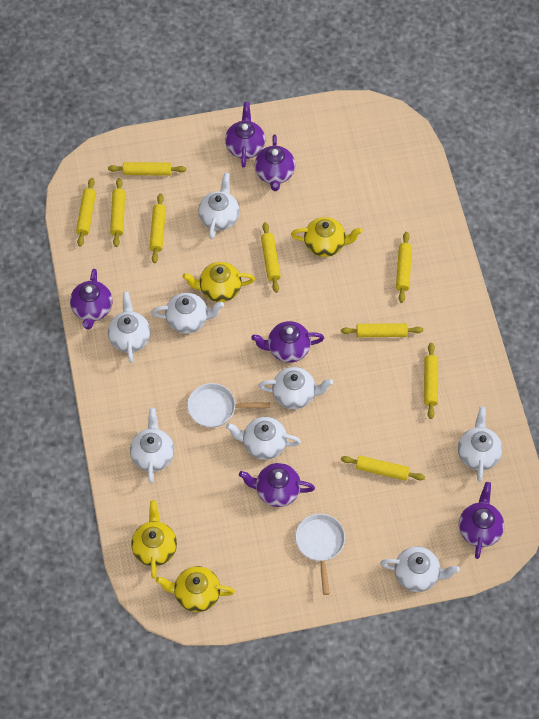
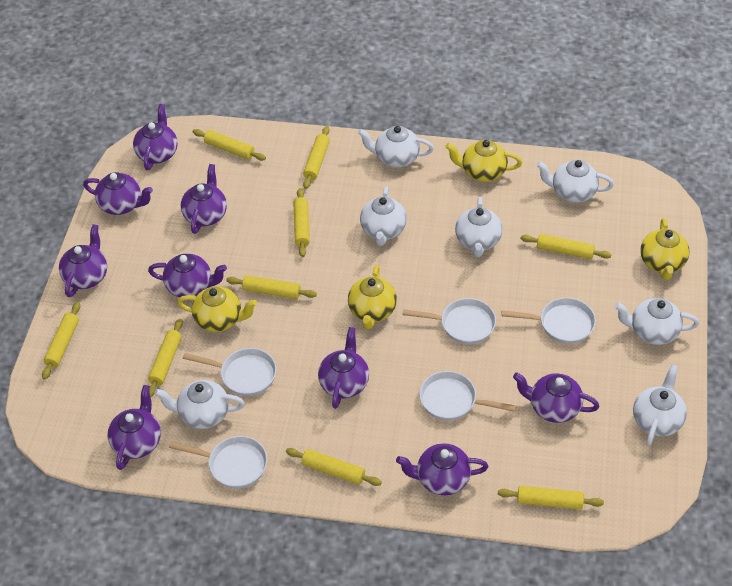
purple teapot: [70,269,112,329] [225,102,265,168] [239,463,315,507] [251,321,324,363] [255,135,295,191] [459,482,504,559] = 6 -> [59,224,107,297] [83,172,153,215] [107,385,161,470] [133,104,178,170] [148,254,227,297] [181,164,227,234] [318,327,369,409] [396,443,489,495] [513,373,599,423] = 9
white pan: [187,383,270,428] [295,514,345,595] = 2 -> [169,436,267,488] [183,348,277,396] [402,298,496,344] [419,371,516,420] [501,298,596,344] = 5
white teapot: [108,291,151,363] [130,408,174,483] [152,292,224,334] [198,173,240,239] [226,417,301,460] [258,367,333,409] [380,547,460,592] [458,406,502,482] = 8 -> [154,380,245,429] [358,126,434,167] [360,186,407,246] [455,197,503,257] [536,160,614,203] [615,298,699,345] [633,364,687,446] = 7

